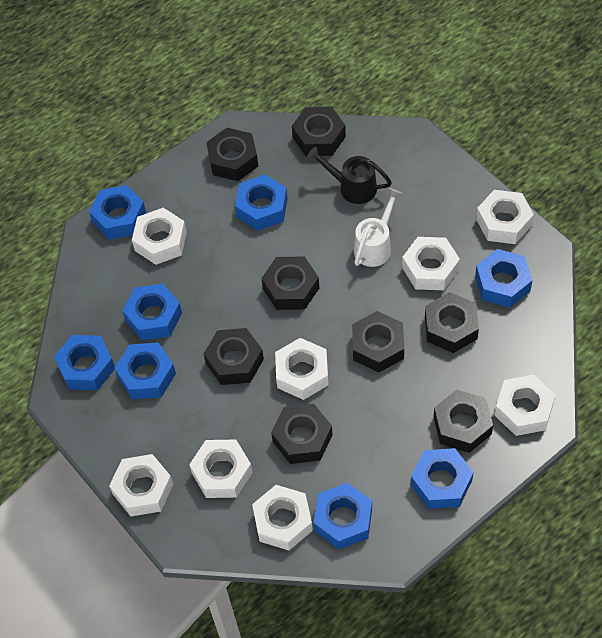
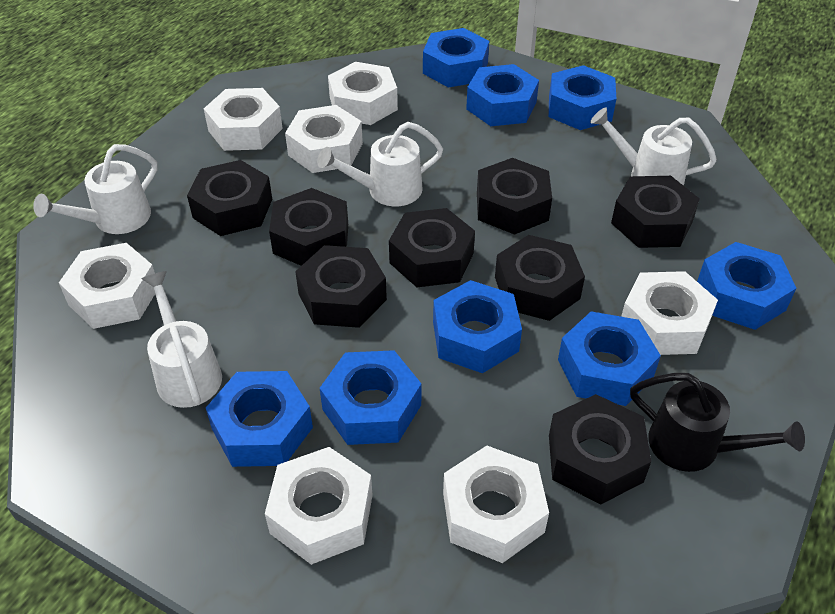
white nut: [109,454,174,517] [132,208,187,265] [189,440,253,498] [252,485,313,551] [275,338,328,400] [402,237,460,290] [476,190,534,244] [494,375,555,436] = 8 -> [59,243,155,329] [204,88,283,151] [265,447,373,565] [285,105,363,173] [328,62,398,125] [443,446,549,563] [621,271,718,355] = 7
white watering can: [354,188,402,267] = 1 -> [33,144,157,234] [142,271,222,408] [317,122,443,206] [590,107,717,186] = 4

